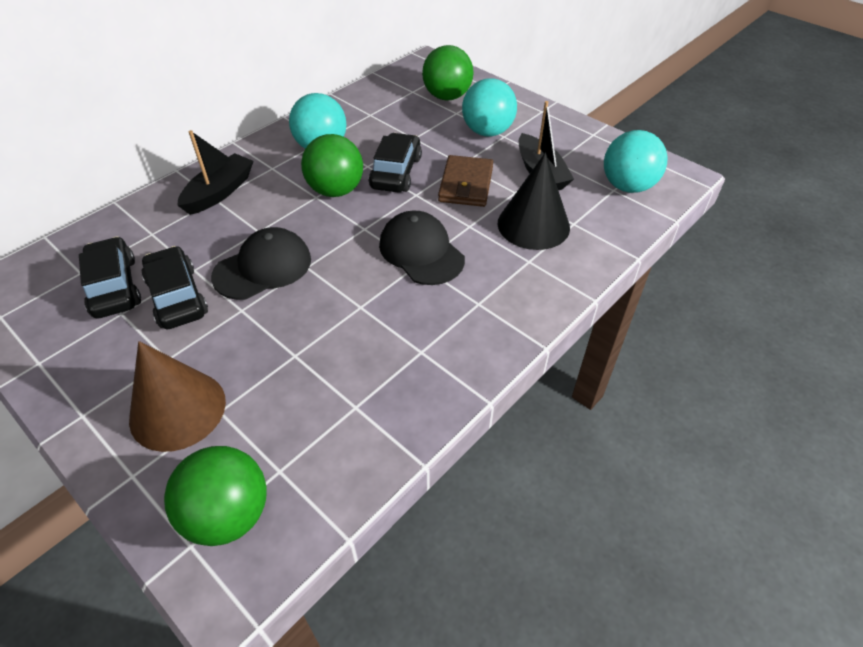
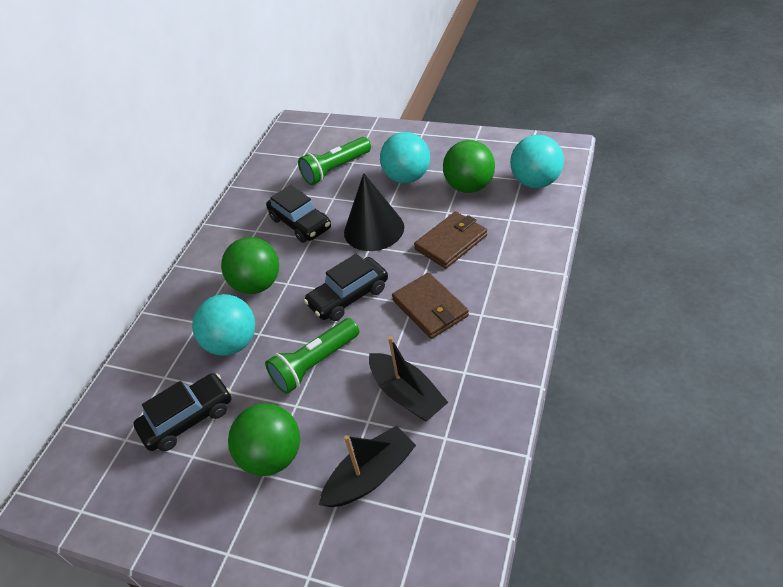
black cap: [211,227,311,300] [379,211,465,285] = 2 -> none = 0
brown cone: [129,341,226,452] = 1 -> none = 0
brown wallet: [438,155,493,207] = 1 -> [392,273,469,339] [414,211,487,269] = 2
green flashlight: none = 0 -> [265,318,359,394] [298,137,371,185] = 2

